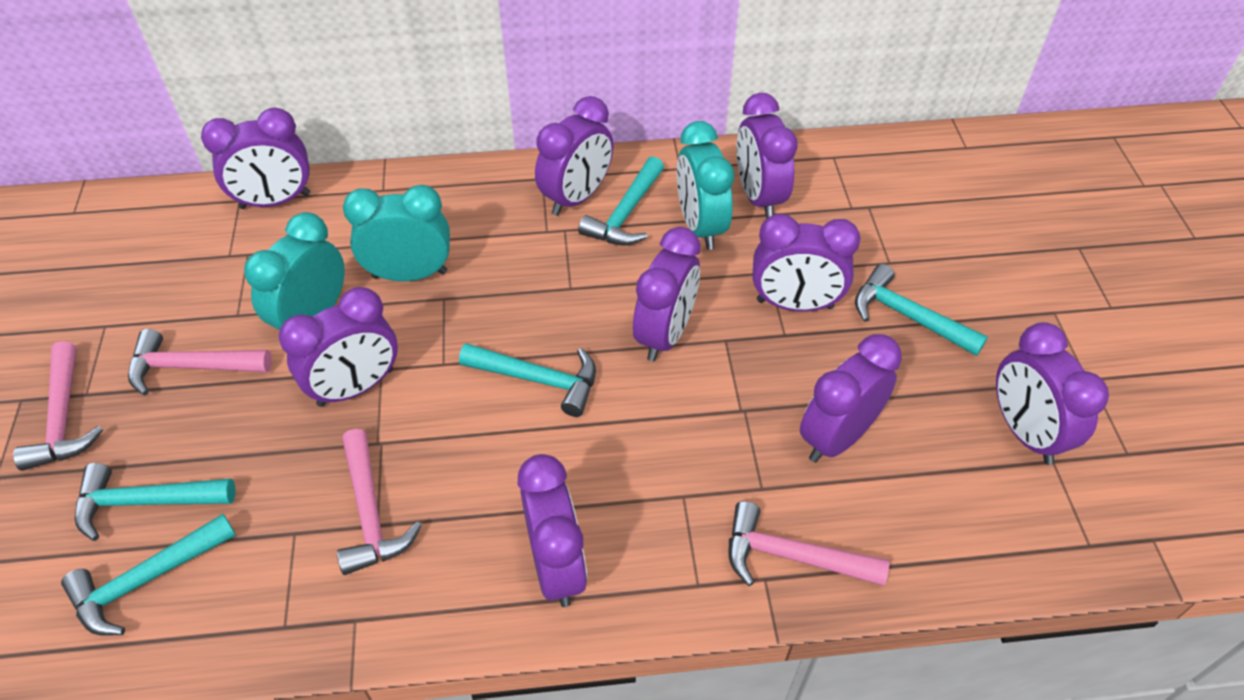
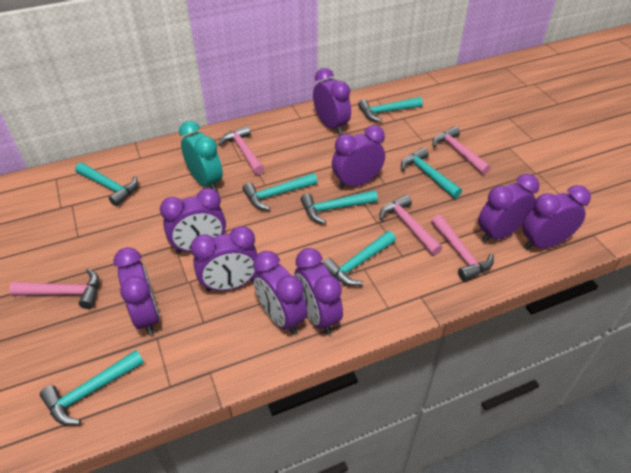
pink hammer: [13,341,103,471] [128,329,272,395] [337,429,422,575] [729,501,890,586] = 4 -> [9,268,99,309] [218,126,264,175] [379,195,442,256] [431,215,494,281] [433,126,491,175] = 5
turquoise clock: [244,212,345,330] [343,185,450,281] [677,121,734,250] = 3 -> [179,121,223,191] = 1
turquoise hammer: [61,514,236,636] [75,463,235,541] [459,343,596,417] [578,157,664,245] [855,264,988,356] = 5 -> [40,350,144,425] [75,163,138,206] [243,173,318,210] [301,190,378,224] [322,231,396,286] [358,97,423,122] [401,147,462,198] = 7

